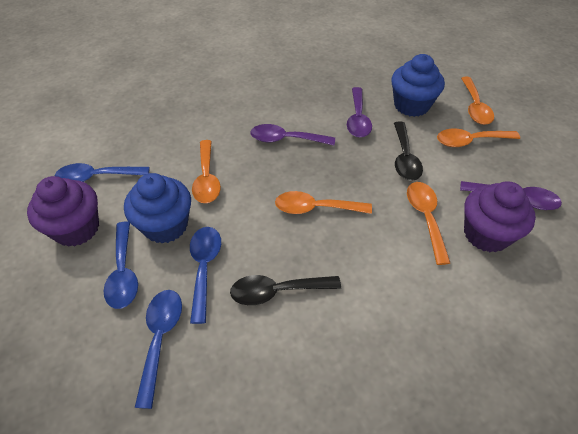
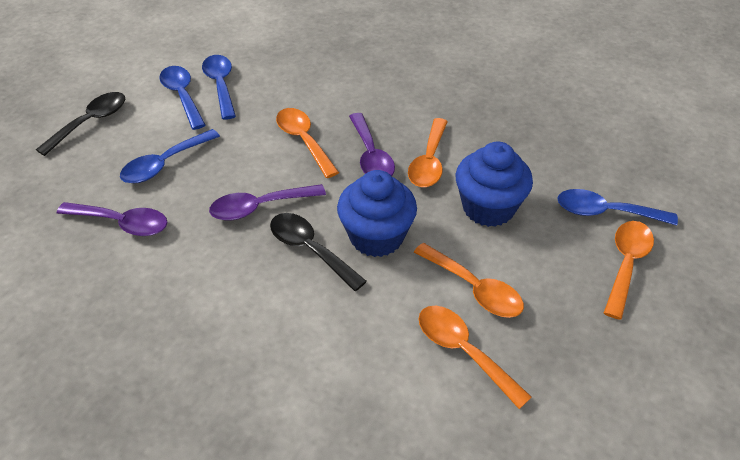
purple cupcake: [27,176,99,247] [464,181,536,252] = 2 -> none = 0

